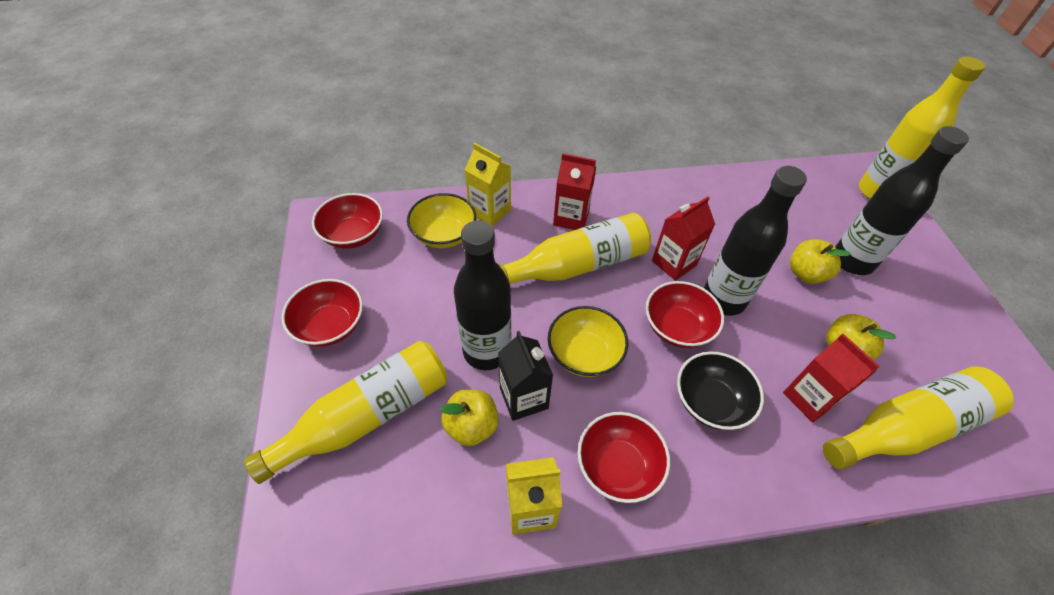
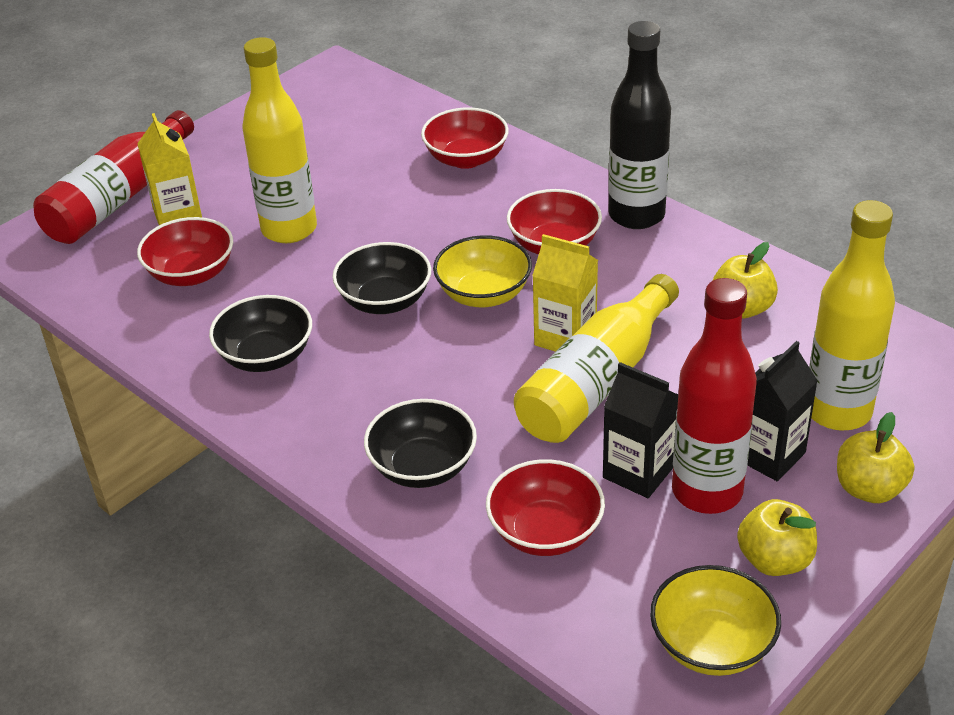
black bottle: [454,220,511,370] [704,166,807,316] [835,126,969,275] = 3 -> [608,21,671,229] = 1
black bowl: [677,352,764,430] = 1 -> [209,295,312,372] [333,242,431,314] [364,399,477,488] = 3
black carton: [498,331,553,421] = 1 -> [603,362,678,498] [747,341,818,481] = 2
red bottle: none = 0 -> [33,110,194,244] [672,278,757,514] = 2
red carton: [553,153,596,230] [652,196,715,281] [783,334,880,423] = 3 -> none = 0
yellow bottle: [244,341,447,484] [499,213,651,284] [823,366,1014,470] [859,56,985,199] = 4 -> [242,37,317,243] [514,274,679,443] [809,200,895,431] = 3

